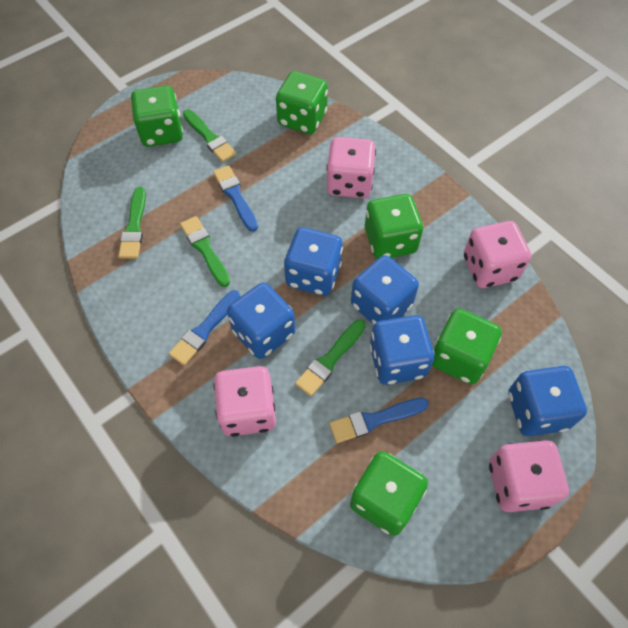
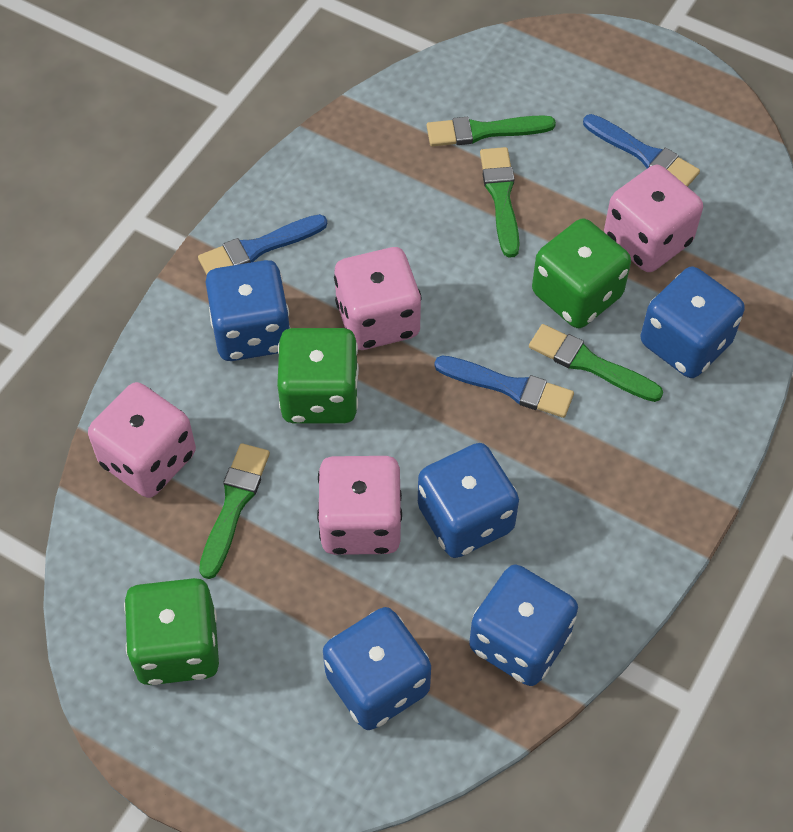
green dice: [131,86,183,147] [276,71,328,134] [350,451,428,536] [365,194,423,259] [432,308,502,384] = 5 -> [124,578,219,685] [277,328,359,424] [532,218,631,328] = 3

